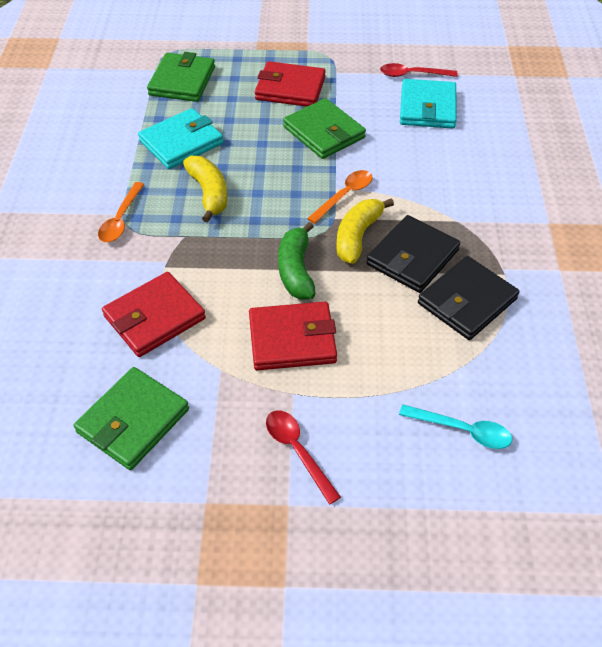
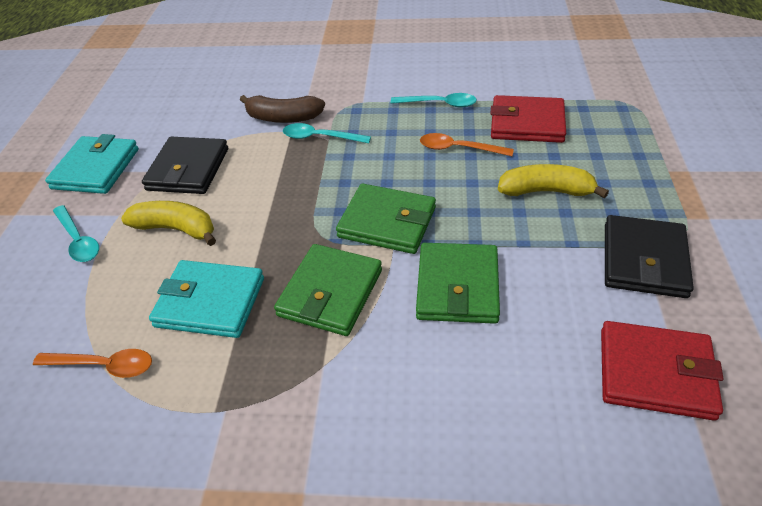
brown banana: none = 0 -> [240,95,325,123] = 1
green banana: [278,222,316,300] = 1 -> none = 0
red spoon: [266,410,341,504] [380,63,457,77] = 2 -> none = 0
red wallet: [102,272,206,357] [249,302,337,370] [255,61,326,107] = 3 -> [490,95,566,143] [601,321,724,421] = 2
turquoise spoon: [399,404,512,449] = 1 -> [53,205,99,262] [283,123,371,143] [391,93,477,108] = 3

